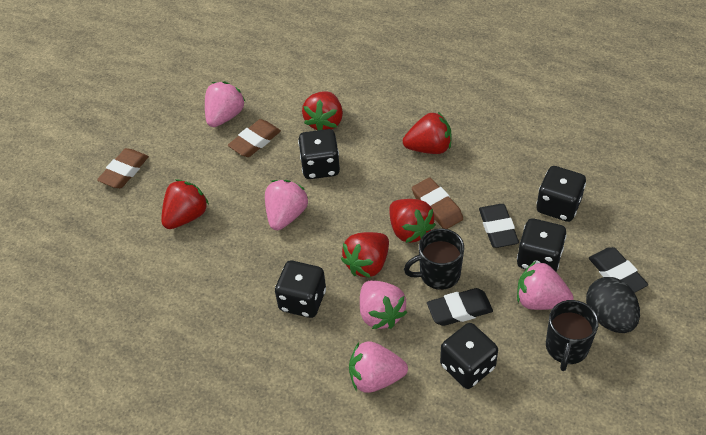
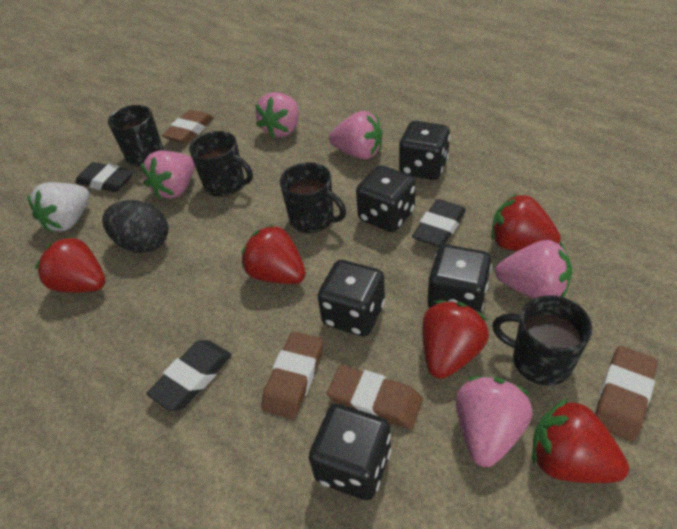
black mug: [404,229,464,290] [546,300,599,371] = 2 -> [108,105,164,166] [189,131,253,197] [280,162,346,233] [492,295,592,386] = 4
brown eraser: [97,148,149,188] [228,119,281,157] [412,177,463,229] = 3 -> [162,110,214,144] [261,332,323,419] [327,365,423,430] [595,346,658,442] = 4
white strawberry: none = 0 -> [27,182,90,232] = 1

